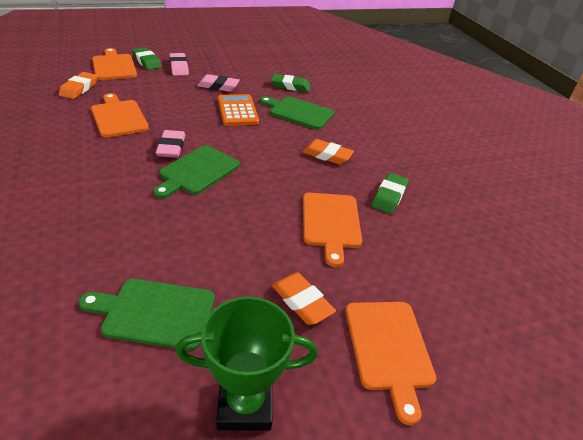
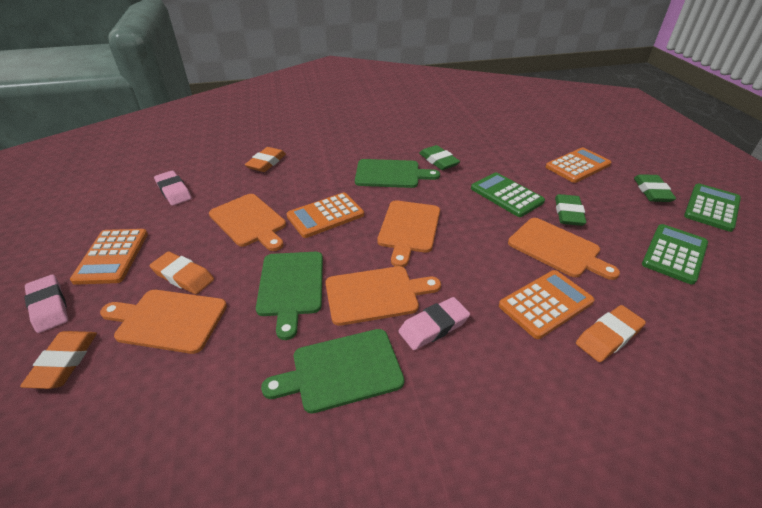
green calculator: none = 0 -> [471,172,545,217] [642,224,708,285] [684,184,741,232] = 3
green trophy: [176,297,318,431] = 1 -> none = 0
orange calculator: [218,94,259,126] = 1 -> [70,229,148,285] [287,193,364,238] [499,270,595,339] [546,147,611,183] = 4
orange cutting board: [91,93,149,137] [92,48,137,80] [303,193,362,267] [345,302,436,425] = 4 -> [100,290,227,354] [209,194,286,251] [325,266,441,326] [377,200,440,267] [508,218,620,280] = 5
orange eraser: [59,72,97,99] [272,273,336,325] [302,139,354,165] = 3 -> [20,331,97,389] [149,252,214,294] [245,147,286,172] [576,305,646,362] = 4

